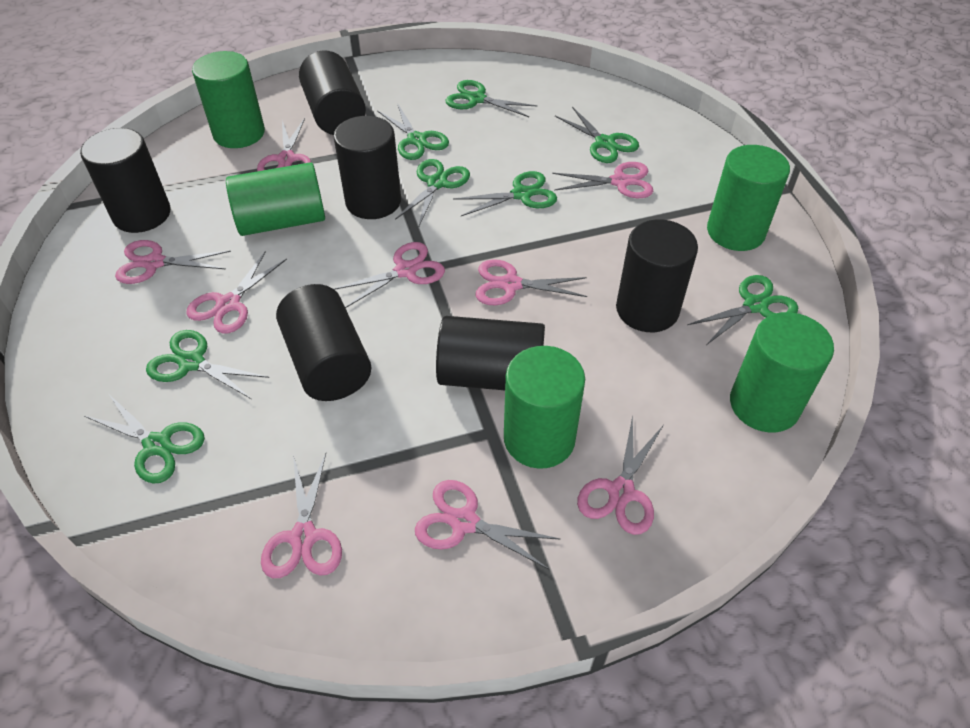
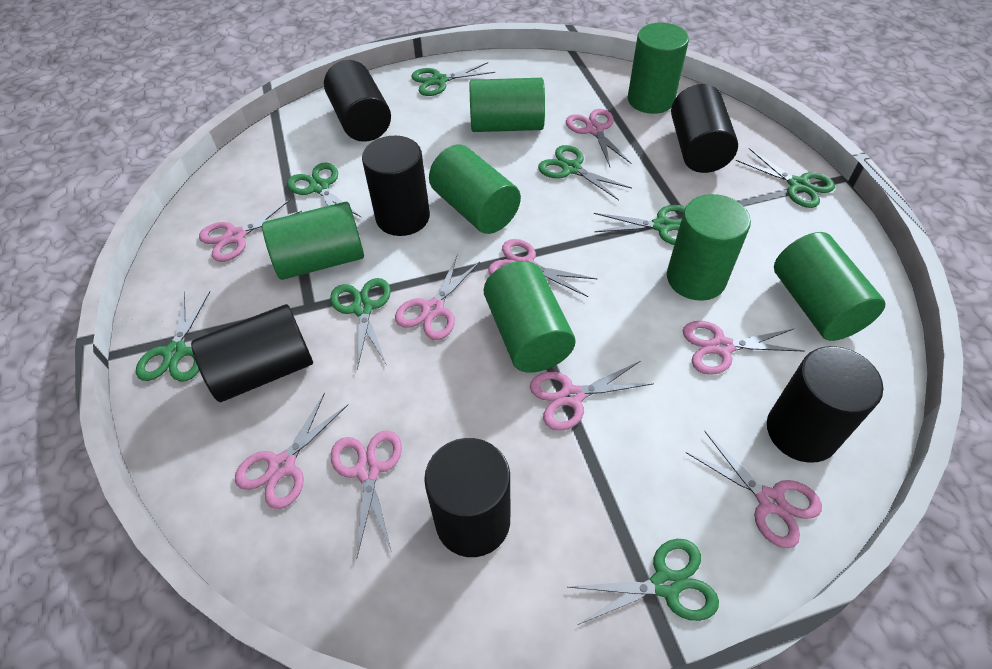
green cylinder: [192,51,265,148] [226,162,325,236] [504,346,585,469] [707,145,790,251] [730,312,834,432] = 5 -> [262,202,364,280] [429,145,521,234] [470,78,545,132] [484,261,575,373] [628,23,689,114] [667,194,751,301] [774,232,885,341] = 7

